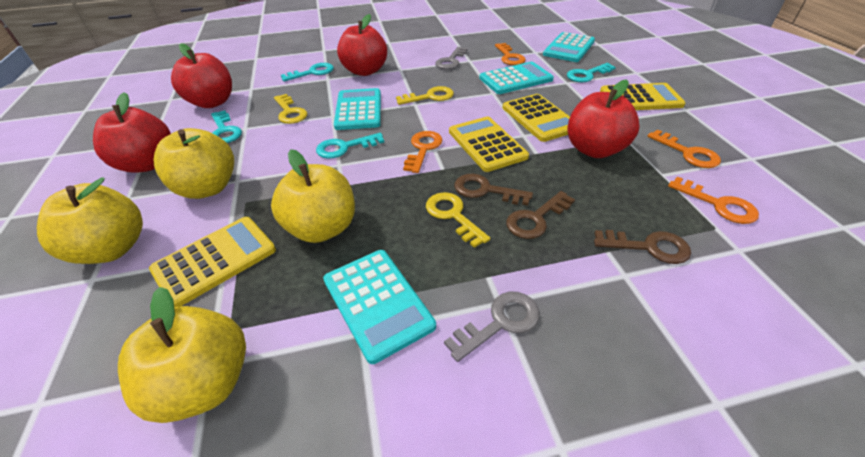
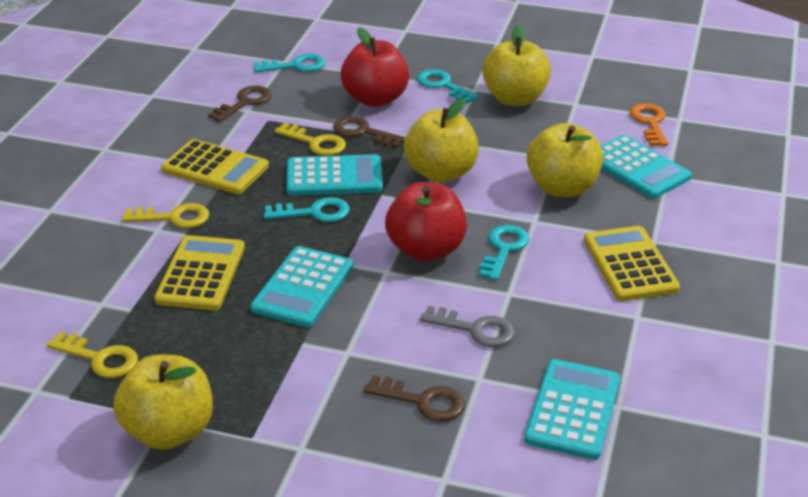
grey key: [435,47,467,70] [444,292,540,362] = 2 -> [420,306,515,347] = 1
orange key: [403,131,442,173] [495,43,526,65] [647,130,721,168] [668,177,759,224] = 4 -> [630,103,668,146] = 1
red apple: [93,92,171,173] [171,43,232,108] [337,14,387,76] [567,79,640,158] = 4 -> [341,27,409,107] [385,182,467,261] = 2
yellow calculator: [149,217,276,307] [449,116,529,172] [503,94,570,142] [600,83,685,110] = 4 -> [154,235,245,310] [161,139,269,194] [584,226,680,301] = 3

